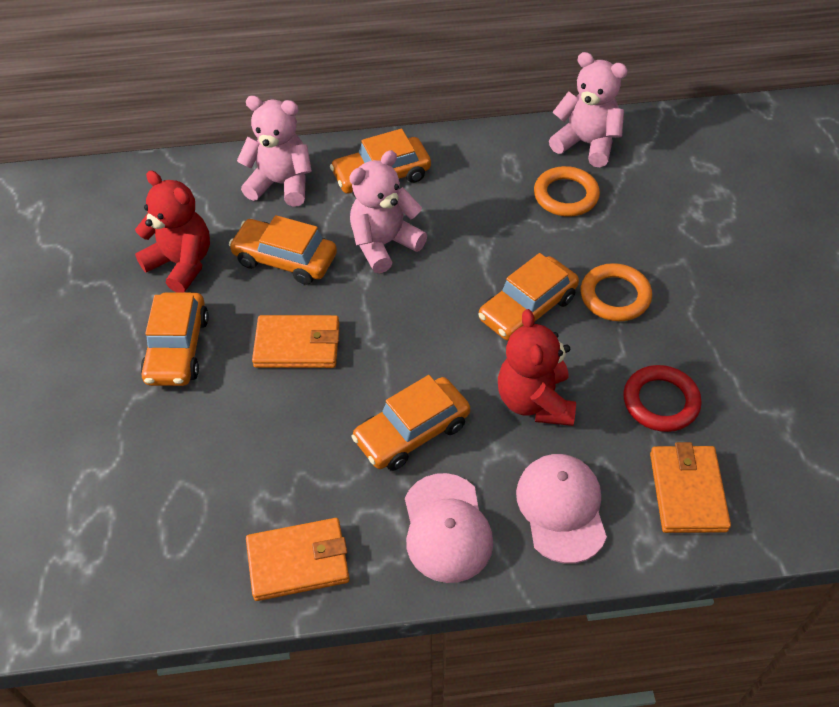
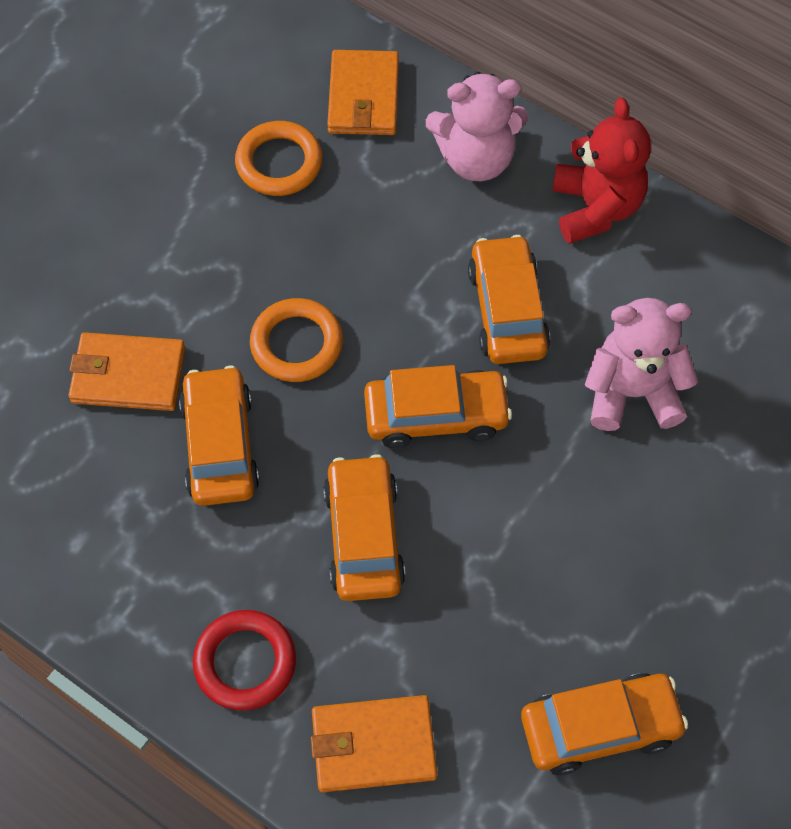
pink cap: [405,473,493,583] [516,454,607,564] = 2 -> none = 0
pink teddy bear: [237,96,312,207] [349,150,427,273] [549,52,628,167] = 3 -> [426,72,528,181] [585,298,698,431] = 2
red teddy bear: [135,170,210,293] [498,309,576,426] = 2 -> [553,98,651,244] = 1

